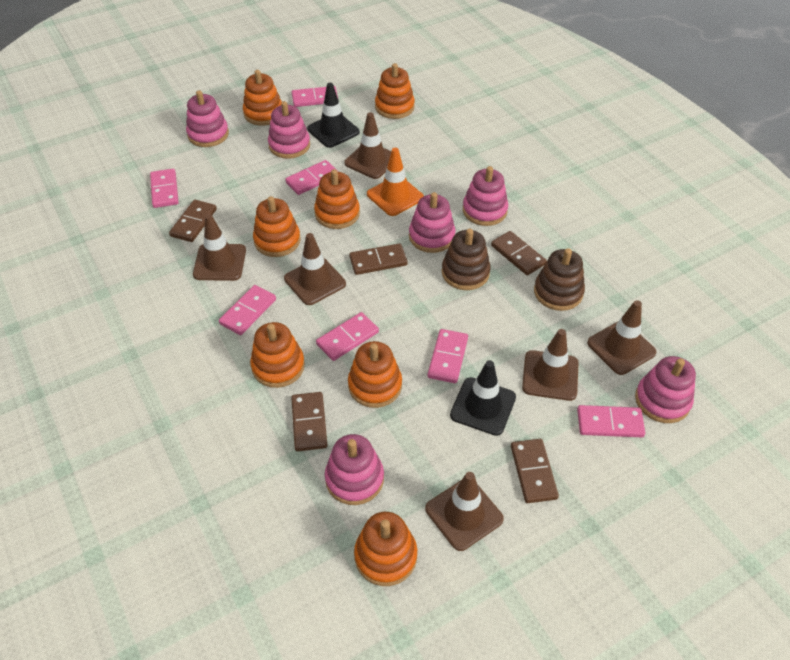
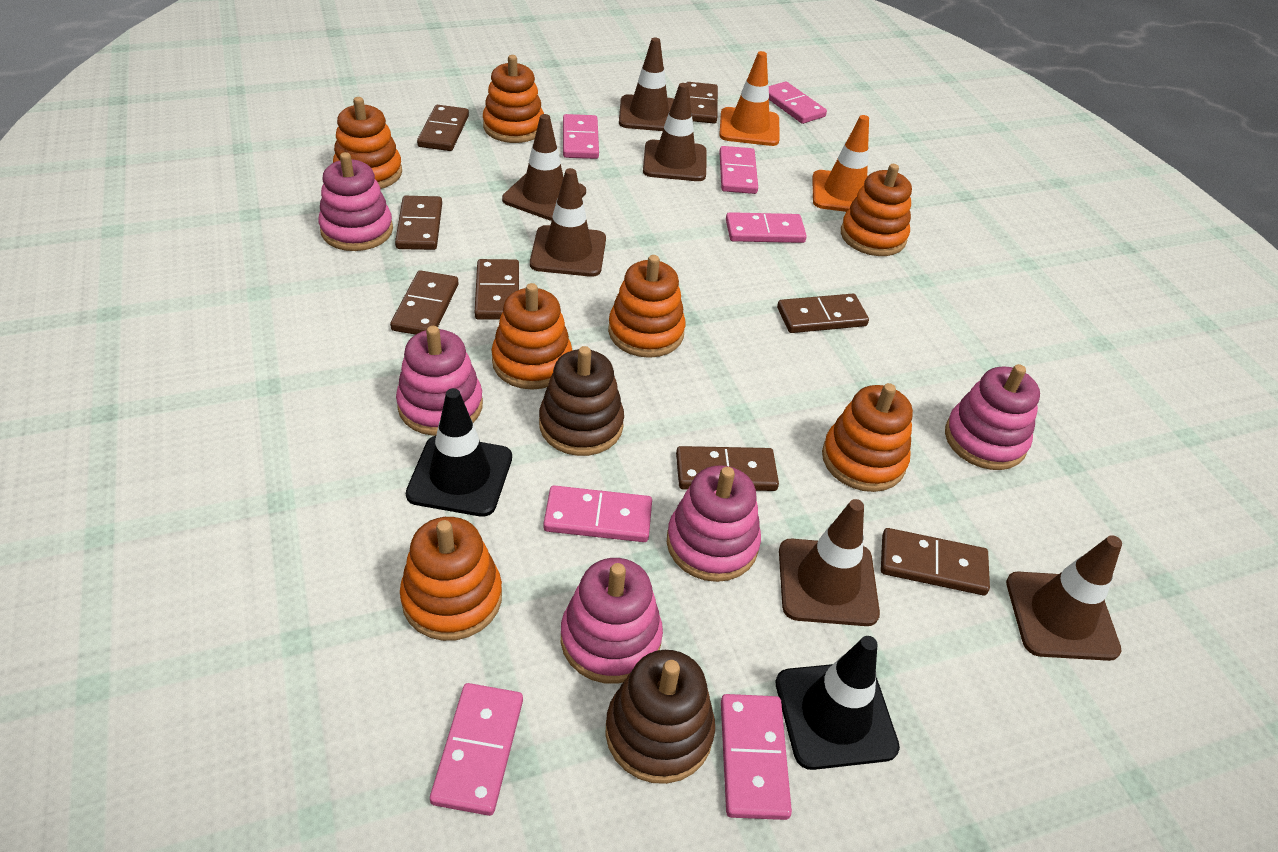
brown domino: [169,200,217,242] [291,392,328,451] [349,243,407,275] [491,231,547,275] [511,439,559,503] = 5 -> [390,270,458,335] [395,196,442,250] [417,105,469,151] [475,259,519,320] [676,446,779,491] [686,82,718,124] [777,294,869,333] [881,528,990,595] = 8
orange traffic cone: [367,148,424,216] = 1 -> [719,51,780,146] [812,115,869,212] = 2
pink stacking toy: [186,90,229,147] [268,101,310,159] [325,434,384,505] [409,192,455,253] [463,166,508,226] [635,356,696,423] = 6 -> [318,152,393,251] [396,326,483,436] [561,558,663,684] [667,465,761,582] [945,364,1040,470] = 5

